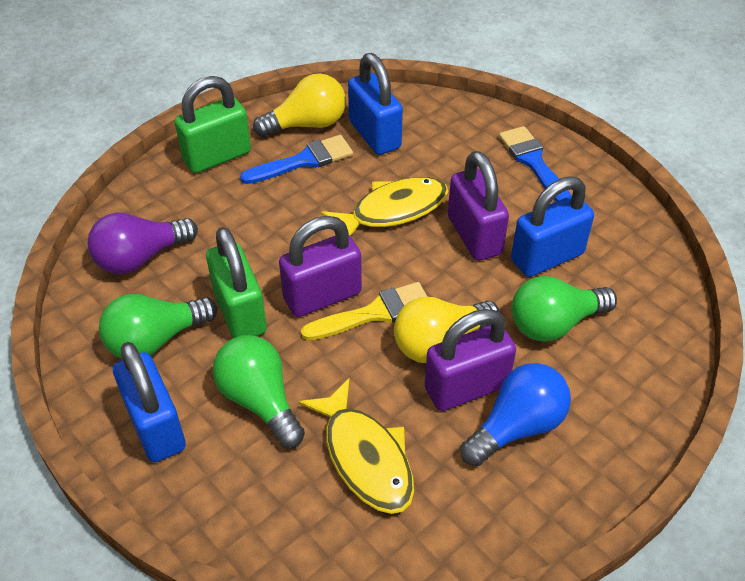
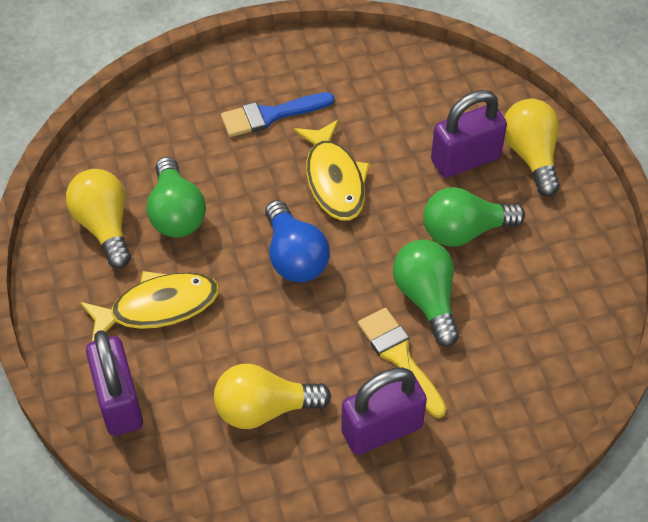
blue brush: [240,135,353,184] [499,126,571,202] = 2 -> [221,92,334,137] = 1
blue padlock: [113,342,186,462] [348,53,403,155] [511,176,594,277] = 3 -> none = 0
green padlock: [175,76,251,173] [206,227,267,338] = 2 -> none = 0
purple light bulb: [88,212,198,274] = 1 -> none = 0
yellow light bulb: [253,73,346,137] [394,297,500,363] = 2 -> [66,169,131,269] [214,364,331,429] [504,99,560,197] = 3

